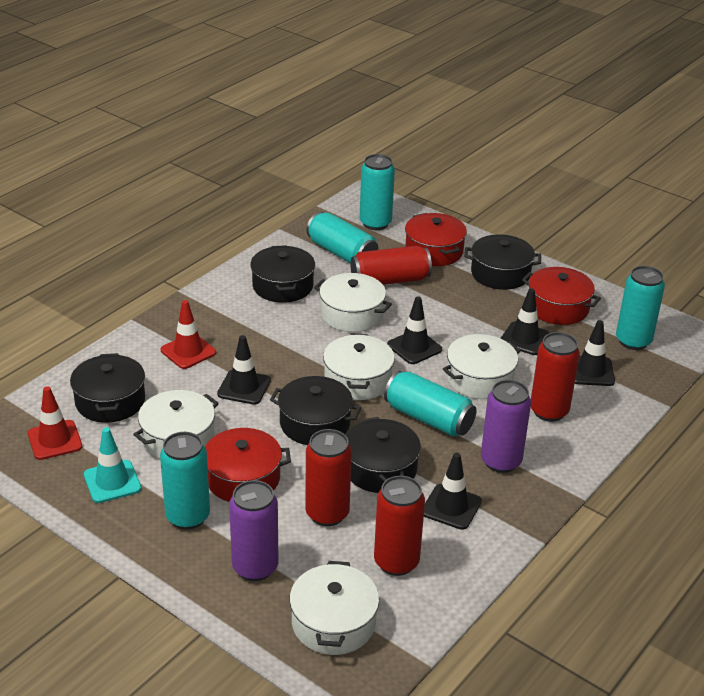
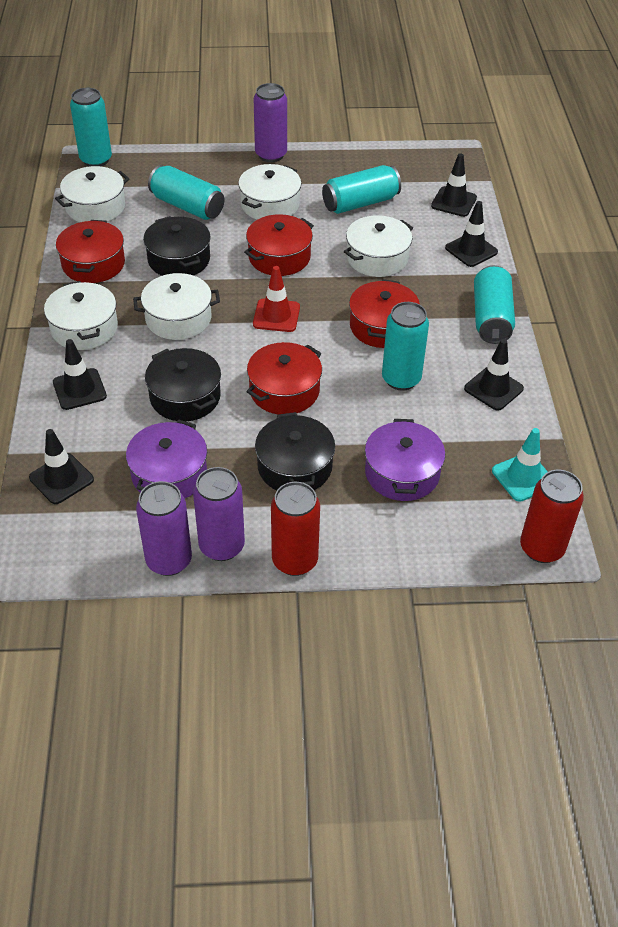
black pot: [70,353,145,423] [250,245,315,303] [270,376,361,445] [346,417,421,493] [464,234,541,290] = 5 -> [143,216,211,276] [145,348,221,421] [255,412,335,490] = 3
purple can: [229,480,278,581] [481,380,531,473] = 2 -> [136,481,192,576] [193,467,245,561] [254,83,287,162] = 3
purple pot: none = 0 -> [126,419,207,498] [365,419,445,501] = 2
red can: [305,429,352,526] [351,246,432,285] [374,476,425,576] [531,332,580,422] = 4 -> [271,482,320,576] [520,470,584,563] = 2
red pot: [205,428,291,502] [405,213,467,266] [522,267,601,325] = 3 -> [56,220,125,283] [244,214,314,276] [246,342,322,414] [349,279,420,348] = 4
red traffic cone: [28,386,82,460] [161,300,216,369] = 2 -> [253,266,300,332] = 1

